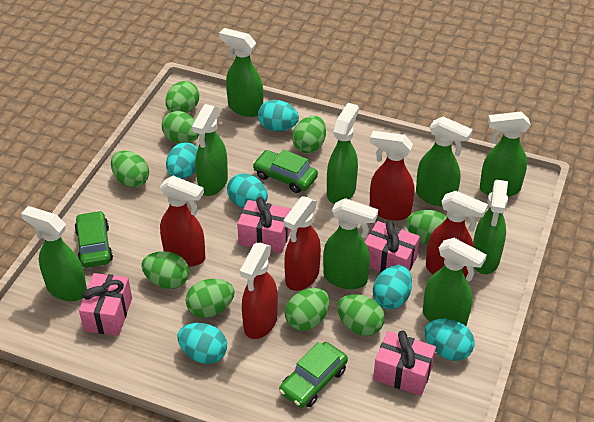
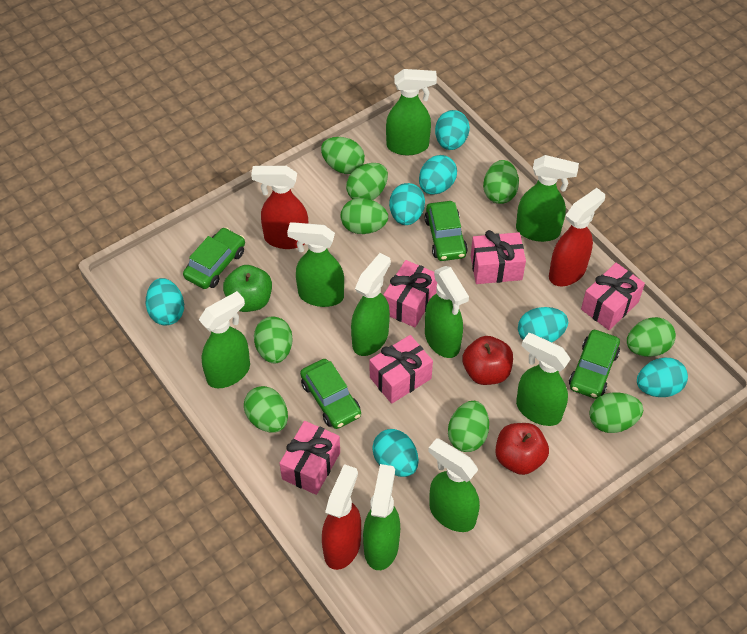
green apple: none = 0 -> [223,265,272,312] = 1
green car: [74,210,113,268] [253,149,318,193] [279,342,348,408] = 3 -> [183,227,245,289] [300,359,361,429] [425,201,468,261] [569,330,620,399] = 4
pink gift: [79,273,132,336] [237,197,291,254] [365,220,420,272] [373,331,436,396] = 4 -> [280,421,340,495] [370,335,433,404] [383,260,437,327] [471,230,526,284] [581,263,645,330] = 5
red apple: none = 0 -> [462,336,513,385] [495,423,549,475] = 2
red spray bottle: [160,176,205,266] [240,243,278,339] [284,196,321,291] [370,131,415,221] [426,191,488,278] = 5 -> [251,166,309,249] [322,464,361,570] [549,188,605,286] = 3
turquoise egg: [166,142,198,179] [177,323,227,364] [227,173,268,208] [258,100,299,131] [373,265,412,309] [425,319,474,361] = 6 -> [146,278,184,325] [372,429,418,477] [389,183,425,225] [419,155,457,195] [435,110,470,150] [518,307,568,342] [637,358,688,397] = 7

